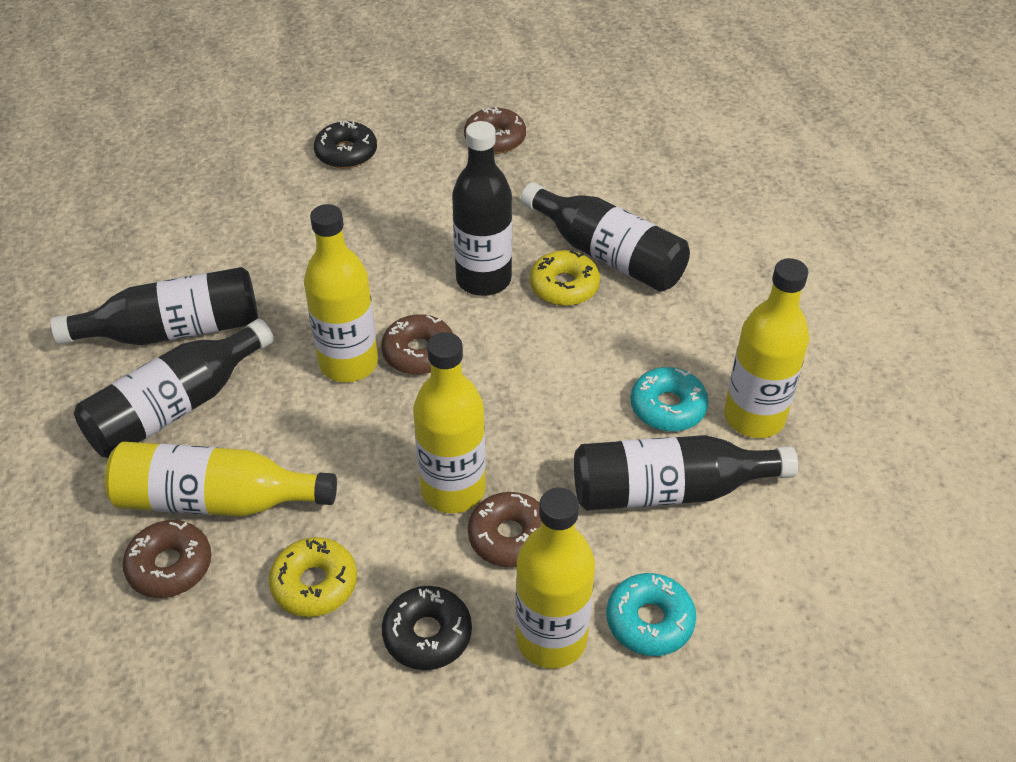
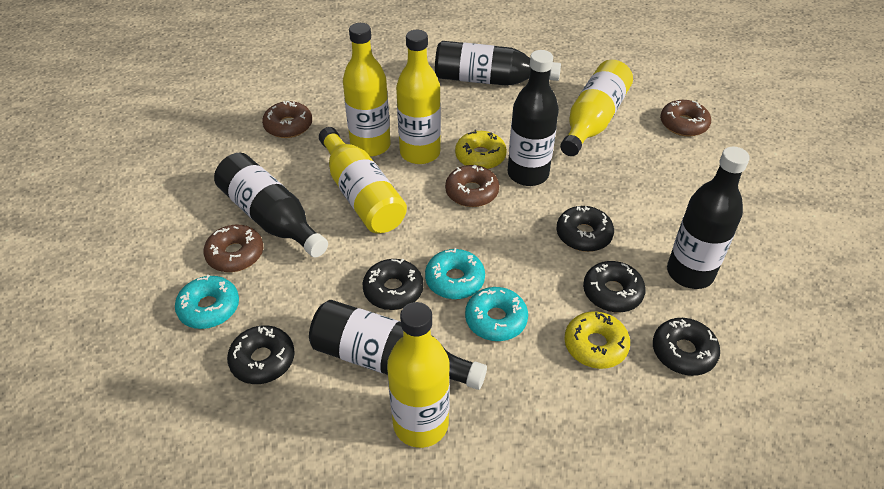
black donut: [314,121,377,169] [382,586,472,670] = 2 -> [227,325,295,384] [363,259,424,310] [556,206,614,252] [583,261,646,312] [653,318,720,376] = 5
turquoise donut: [606,573,696,656] [631,367,709,432] = 2 -> [175,275,239,329] [425,248,485,299] [465,287,528,341] = 3

